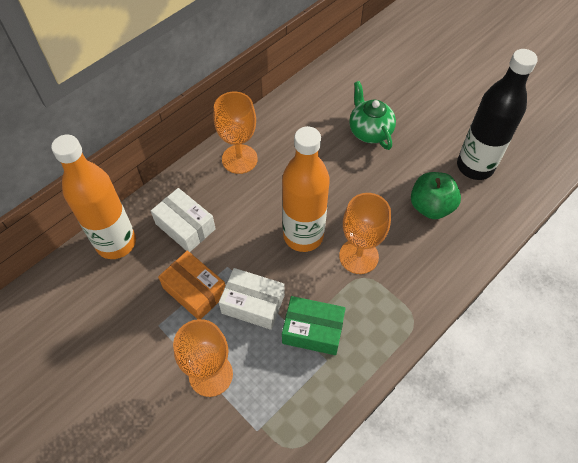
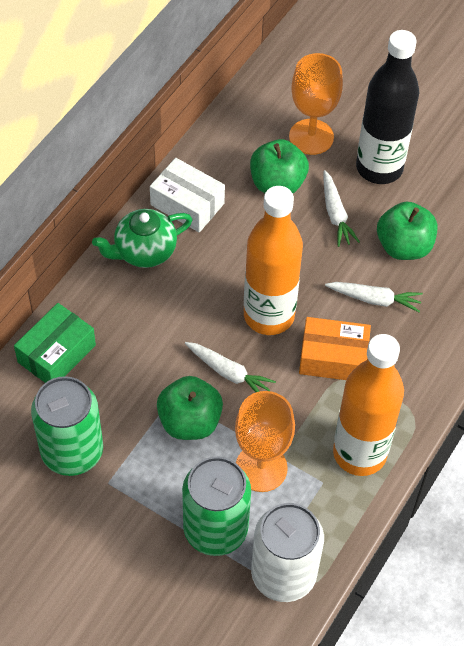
green apple: [411,172,461,219] = 1 -> [157,376,223,440] [250,139,309,193] [377,202,437,260] = 3
green can: none = 0 -> [31,376,103,476] [182,457,251,556] = 2
orange goblet: [173,319,233,397] [213,92,258,174] [339,193,391,274] = 3 -> [235,391,295,492] [289,53,343,155] = 2
white box: [151,188,216,252] [219,268,285,330] = 2 -> [150,158,225,232] = 1
white can: none = 0 -> [251,503,324,602] = 1
white carrot: none = 0 -> [185,342,276,392] [323,170,360,247] [325,282,423,312] = 3

